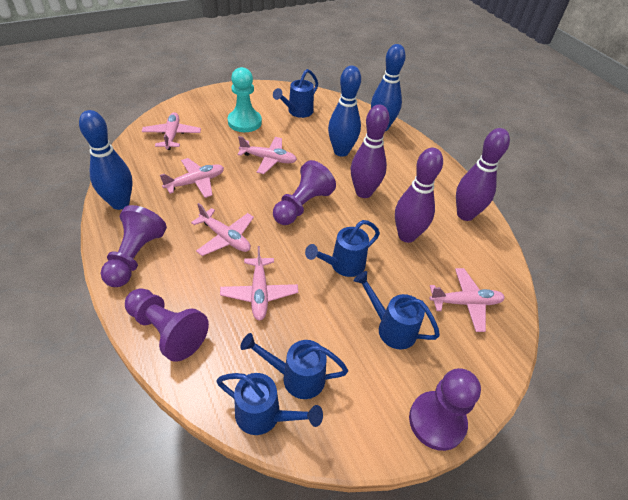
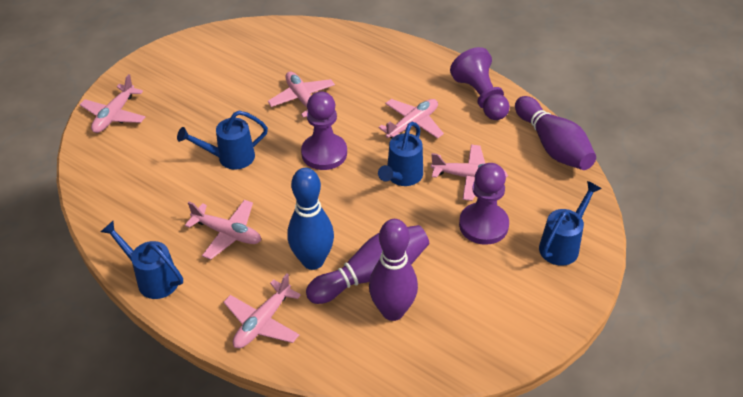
blue bowling pin: [79,110,133,210] [328,66,361,157] [371,44,406,131] = 3 -> [287,168,334,270] = 1
blue watering can: [216,373,323,435] [240,333,348,399] [273,69,318,118] [305,220,380,277] [354,271,440,349] = 5 -> [101,221,183,299] [177,111,268,169] [378,122,423,186] [539,181,602,266] = 4
purple pawn: [100,205,167,287] [125,288,209,362] [273,160,336,225] [409,368,481,451] = 4 -> [301,91,347,170] [450,47,510,120] [459,163,509,245] = 3
turquoise pawn: [228,67,262,132] = 1 -> none = 0

